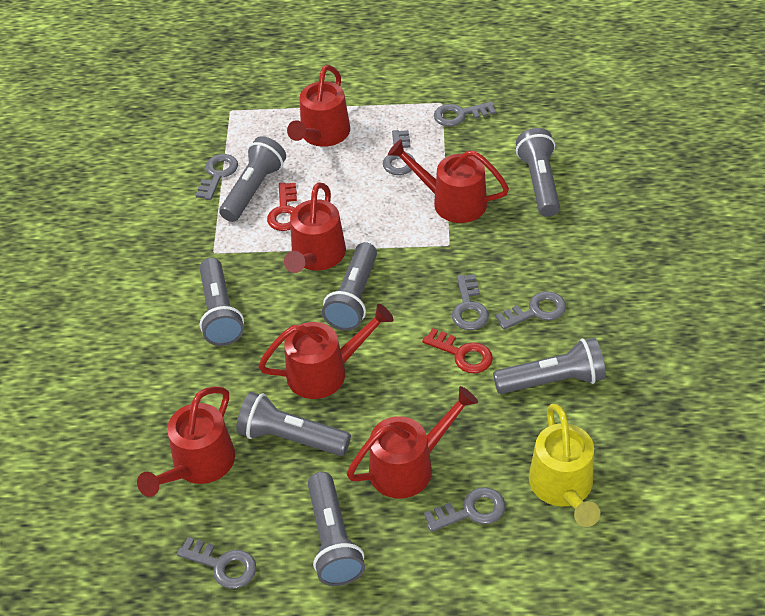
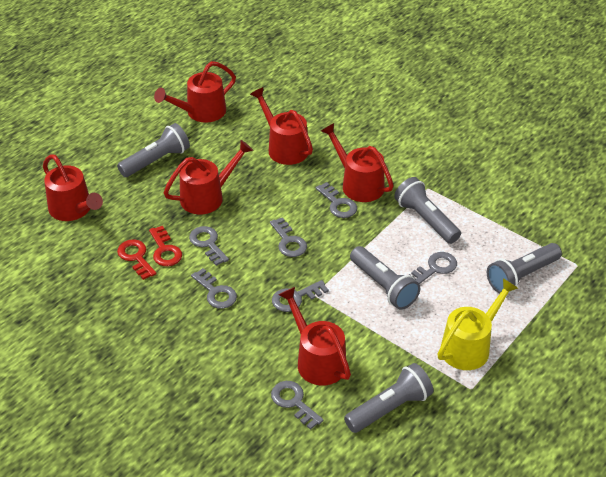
grey flashlight: [199,258,244,346] [219,137,286,222] [236,392,351,456] [308,472,365,586] [322,242,377,331] [493,338,606,394] [516,128,560,217] = 7 -> [117,123,190,177] [344,363,434,433] [350,246,420,310] [394,177,461,244] [487,243,562,293] = 5

